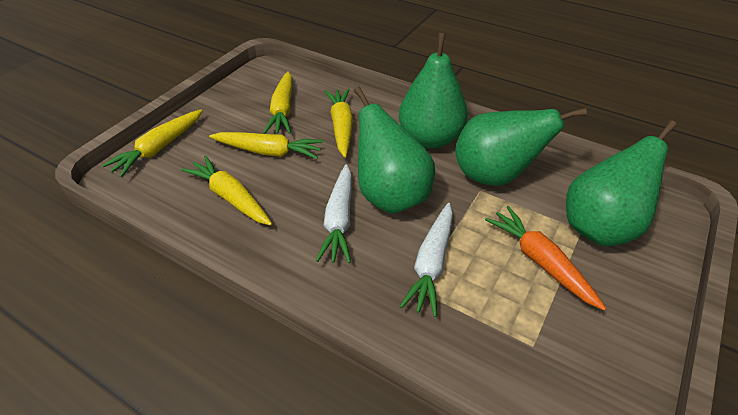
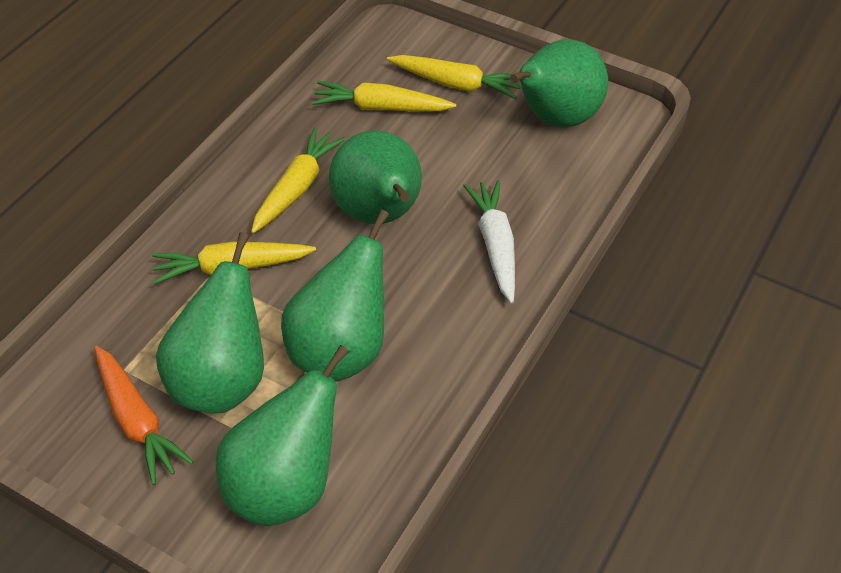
green pear: [354,86,435,213] [399,33,468,148] [455,108,587,186] [566,120,677,247] = 4 -> [156,232,264,413] [215,345,349,526] [281,210,389,382] [329,131,422,224] [510,39,608,127] = 5
white carrot: [316,164,352,263] [399,203,453,317] = 2 -> [463,180,515,303] = 1
yellow carrot: [102,109,203,177] [181,155,272,226] [209,132,324,159] [264,71,292,134] [325,89,353,158] = 5 -> [152,241,316,285] [251,128,346,233] [312,81,456,112] [387,55,521,99] = 4

